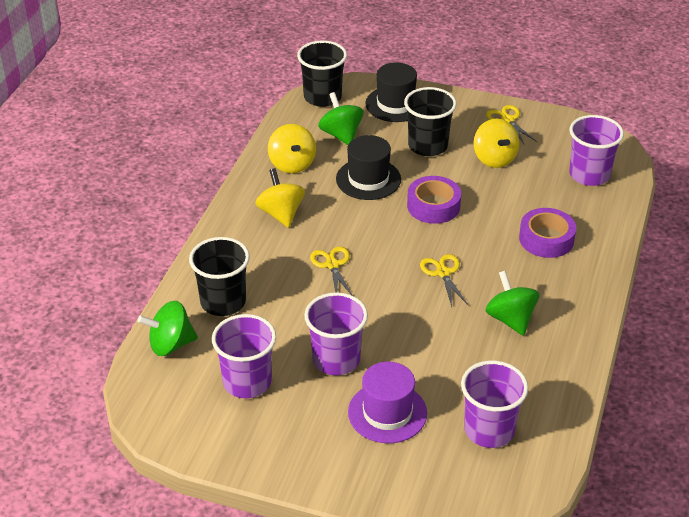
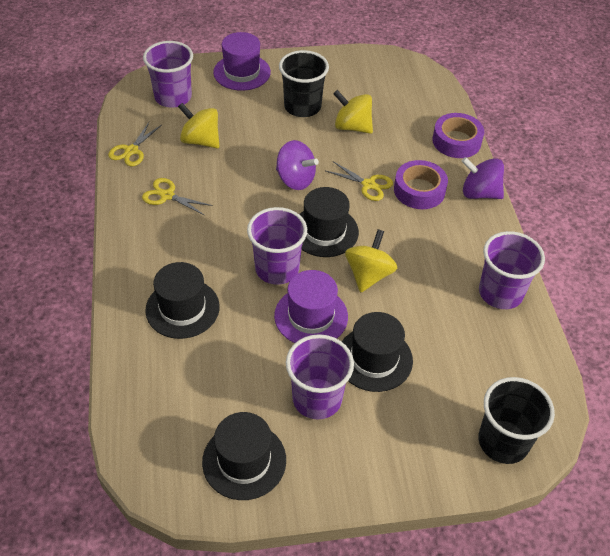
black cup: [189,237,250,316] [297,41,347,107] [404,87,457,156] = 3 -> [279,50,329,117] [478,377,555,464] = 2
black hat: [336,135,401,200] [365,63,417,122] = 2 -> [145,262,220,339] [202,412,286,500] [299,187,359,257] [341,312,413,392] = 4
green spinning top: [138,301,198,356] [318,92,364,145] [485,271,539,336] = 3 -> none = 0
purple hat: [348,362,427,443] = 1 -> [213,32,271,91] [274,270,348,343] = 2
purple spinning top: none = 0 -> [276,140,319,190] [462,157,504,199] = 2

